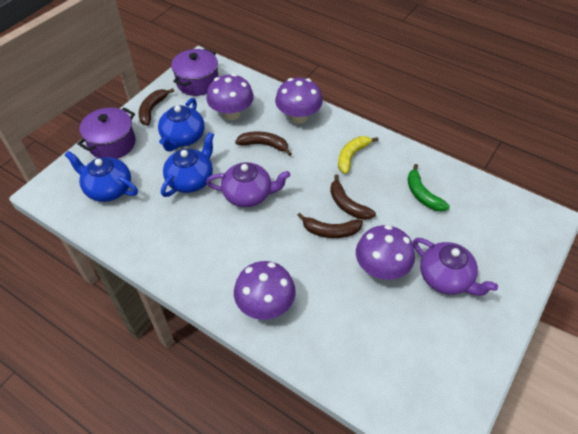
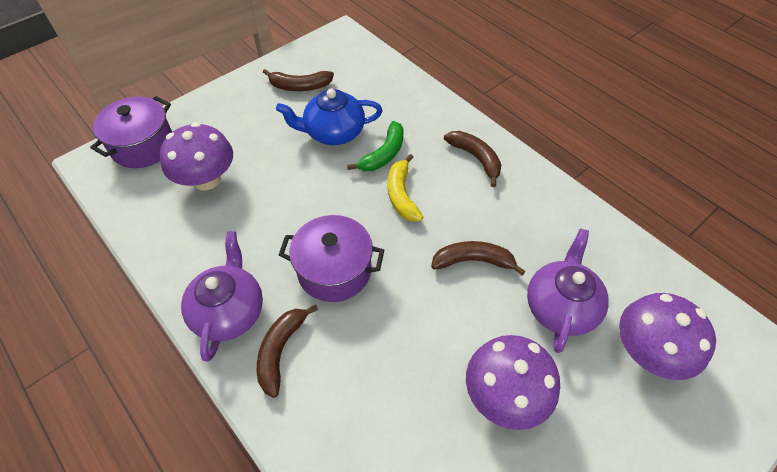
blue teapot: [65,151,138,202] [158,98,205,152] [161,132,214,197] = 3 -> [276,89,383,145] = 1
purple mushroom: [206,74,254,120] [234,261,296,320] [275,78,323,124] [356,225,415,280] = 4 -> [160,122,233,191] [466,335,560,430] [619,293,716,380] = 3

